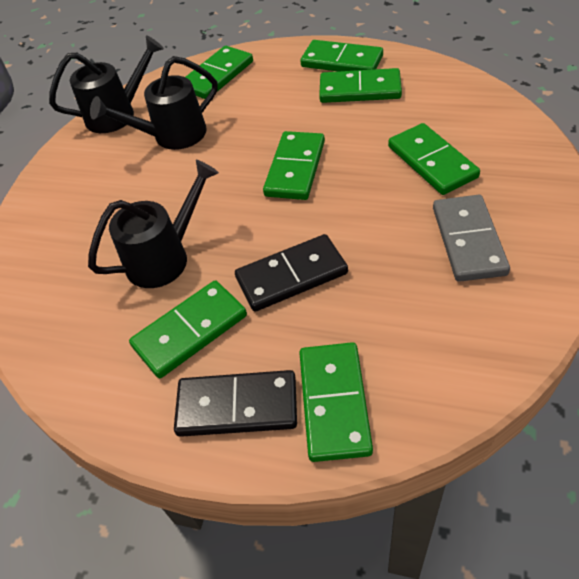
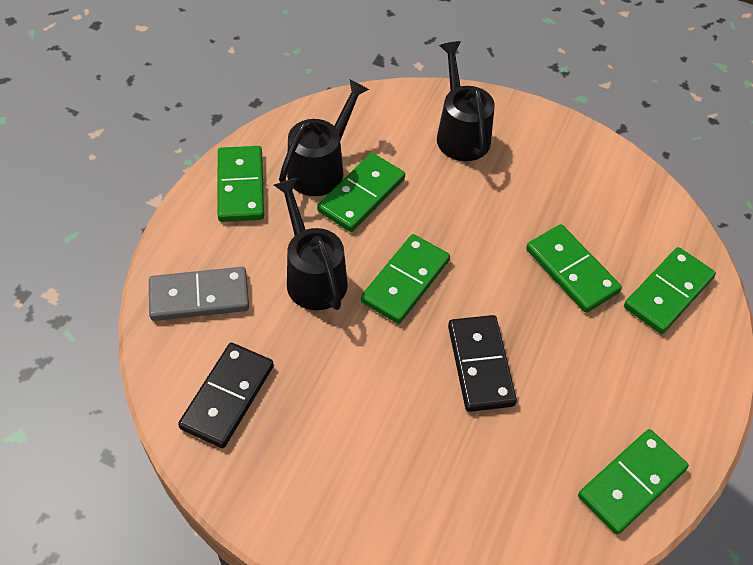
green domino: [129,280,247,378] [186,46,253,99] [263,131,325,200] [299,342,373,462] [300,40,383,72] [319,68,402,103] [388,123,480,195] = 7 -> [218,146,264,222] [317,153,405,232] [361,234,450,324] [526,224,622,313] [578,429,689,535] [624,247,716,334] = 6

